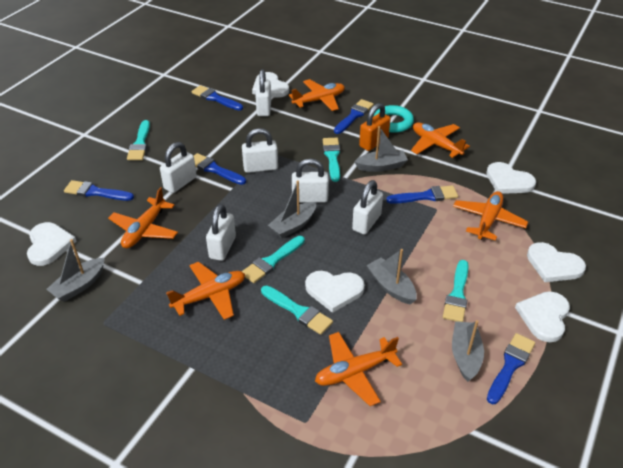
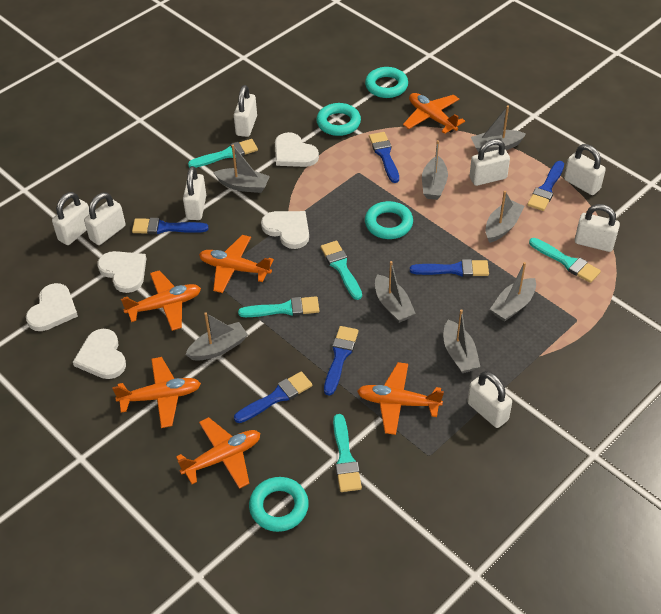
grey boat: [46,239,105,302] [268,180,316,238] [354,126,408,172] [367,249,417,305] [452,320,484,382] = 5 -> [185,312,248,361] [213,145,270,193] [375,261,416,323] [422,140,448,200] [443,309,480,373] [471,105,526,153] [486,191,524,243] [490,262,536,322] = 8
orange padlock: [359,103,390,151] = 1 -> none = 0
turquoise ring: [374,105,414,133] = 1 -> [249,477,309,532] [316,103,361,136] [365,67,408,98] [365,201,413,239] = 4
white heart: [27,222,77,266] [252,72,289,98] [305,271,365,313] [486,162,536,194] [515,291,570,342] [527,242,586,282] = 6 -> [26,283,78,331] [73,329,126,379] [97,251,146,293] [261,211,309,249] [275,132,319,167] = 5
white padlock: [160,142,197,193] [206,204,236,261] [242,128,278,173] [255,69,271,116] [292,159,329,203] [352,180,383,235] = 6 -> [52,192,89,245] [84,192,125,245] [183,166,206,220] [234,85,257,137] [467,371,512,428] [469,139,510,186] [564,144,606,195] [575,204,620,252] = 8

